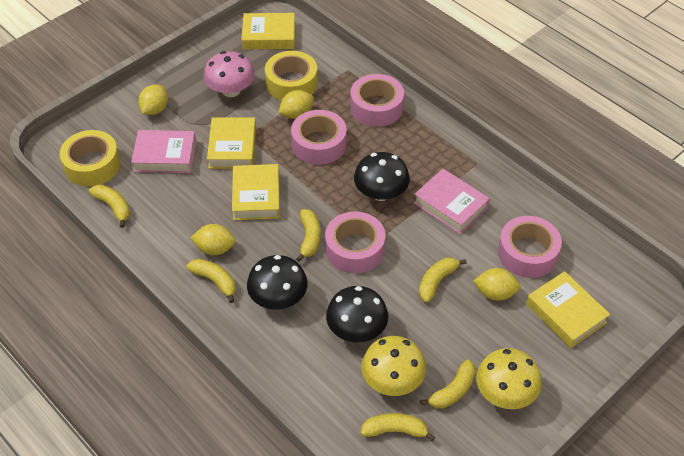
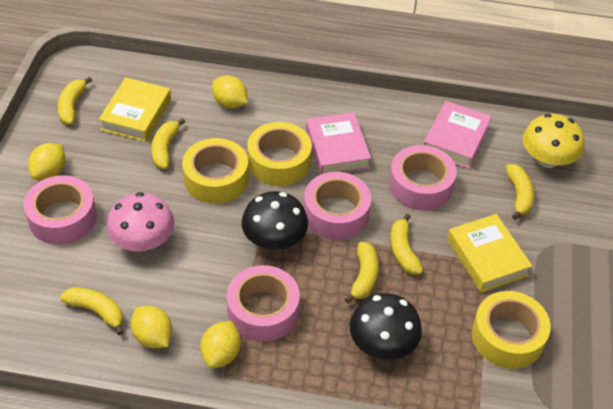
black mushroom: [247,255,308,310] [326,286,388,343] [354,152,410,201] = 3 -> [242,191,308,250] [350,293,422,360] = 2
yellow book: [207,117,256,169] [232,164,280,220] [241,13,295,49] [526,271,610,348] = 4 -> [99,77,171,142] [447,214,532,293] = 2
yellow mushroom: [361,336,426,396] [476,348,542,409] = 2 -> [523,114,585,168] = 1
yellow tape: [60,130,121,186] [265,51,318,101] = 2 -> [182,138,248,204] [247,122,312,186] [472,291,551,369] = 3

